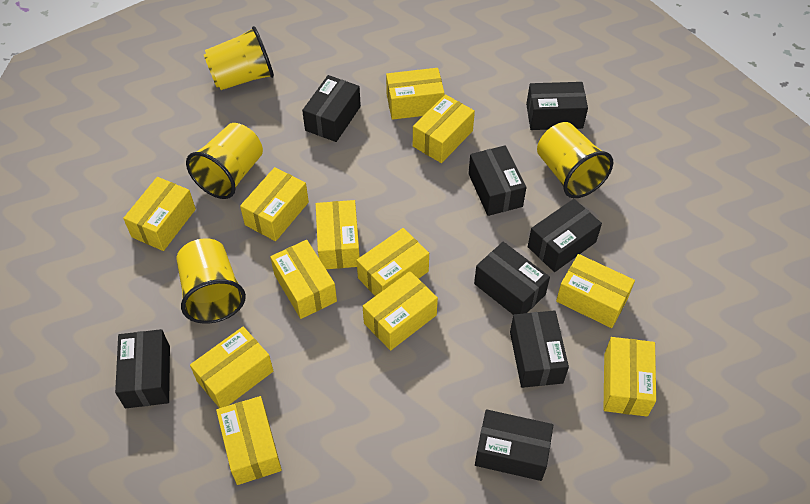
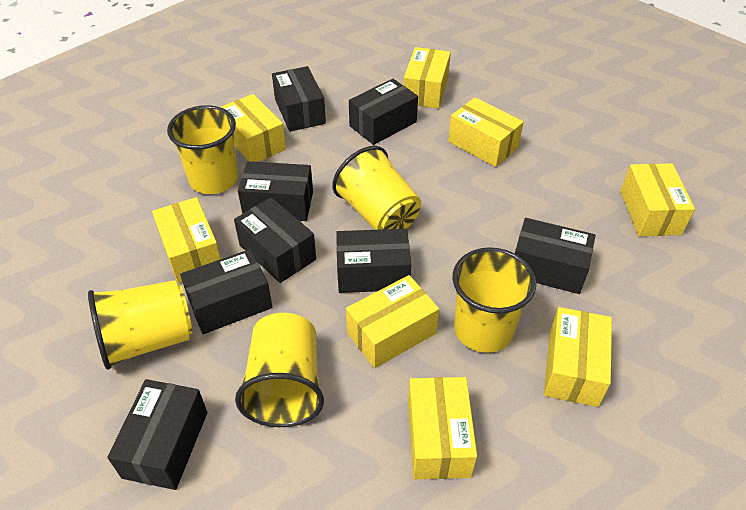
yellow box: [123,177,196,251] [190,327,273,408] [216,396,282,485] [240,167,309,241] [270,240,337,319] [316,200,360,269] [356,228,429,296] [363,271,438,351] [386,68,445,120] [413,94,475,163] [556,254,635,328] [604,337,656,417] = 12 -> [152,197,221,283] [220,94,286,162] [346,275,439,368] [404,47,451,108] [408,377,477,479] [448,97,524,167] [544,307,612,407] [620,163,695,236] = 8
yellow cup: [177,238,246,324] [186,123,263,199] [204,26,274,90] [537,122,613,198] = 4 -> [88,280,192,370] [167,105,238,194] [235,313,324,427] [332,146,422,230] [453,247,536,353] = 5

